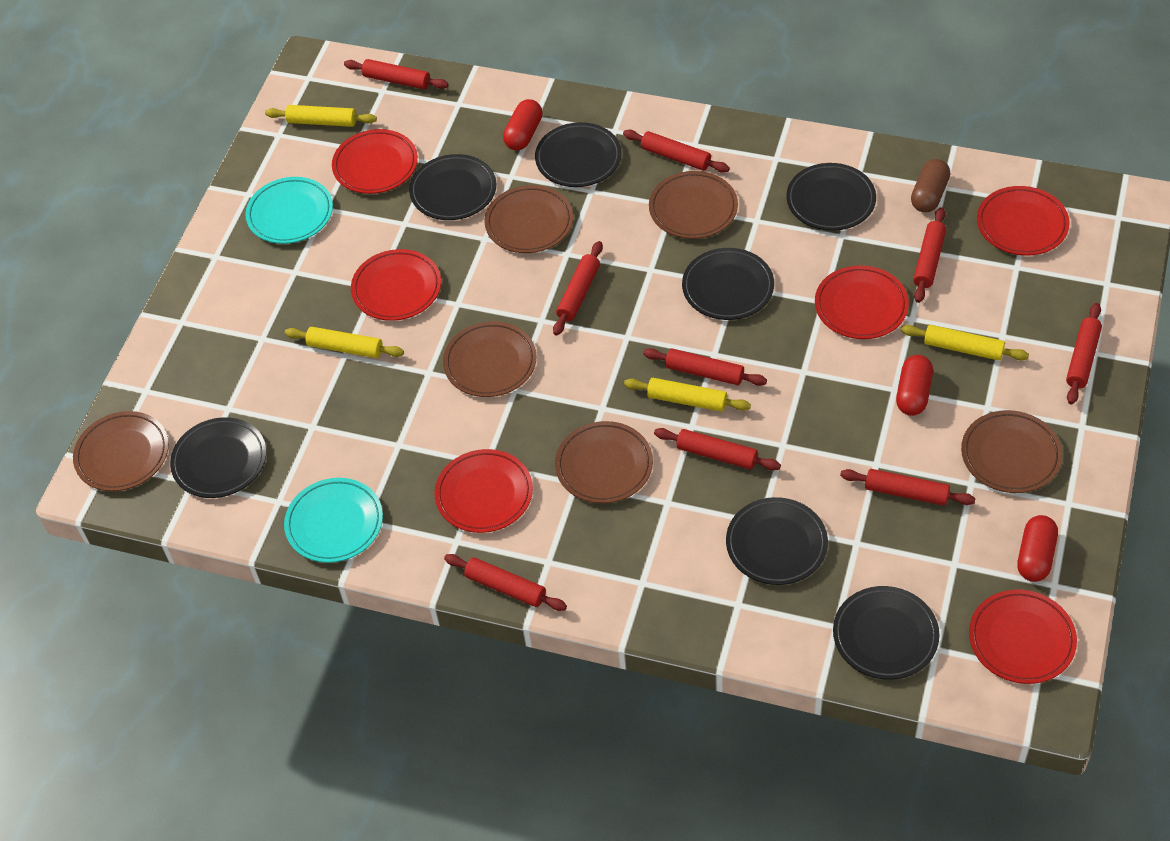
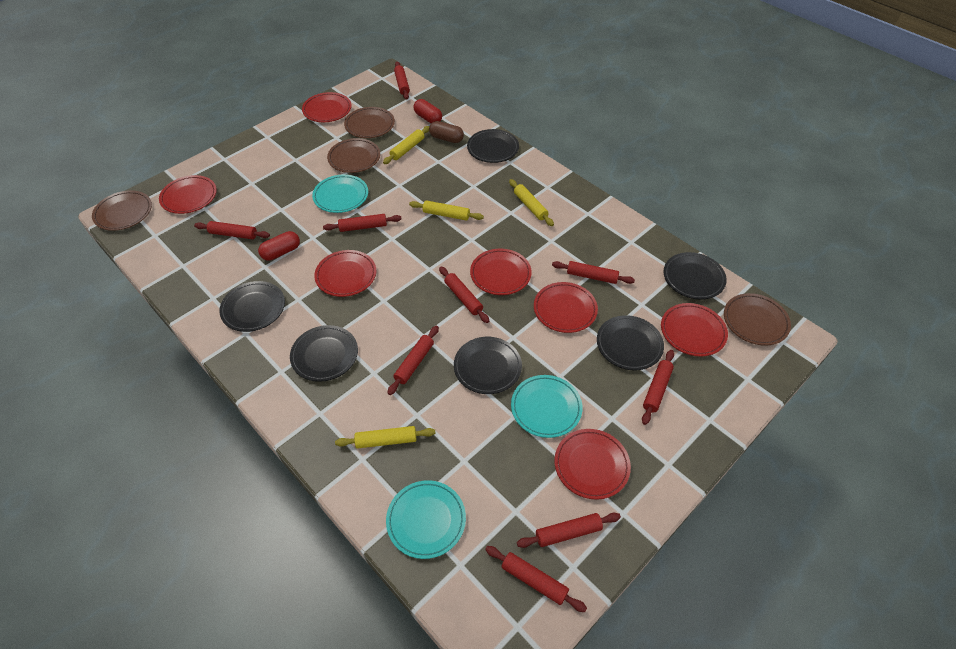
black plate: [170,417,266,498] [409,154,497,220] [535,122,622,187] [682,248,774,320] [726,497,828,585] [786,163,876,231] [833,586,939,680] = 7 -> [219,281,285,332] [290,325,358,382] [454,337,522,394] [467,129,519,163] [597,315,664,370] [663,252,727,300] = 6
brown plate: [73,411,169,491] [443,321,537,397] [484,185,573,253] [555,421,653,503] [649,171,738,239] [961,410,1062,493] = 6 -> [92,190,152,231] [327,138,380,173] [344,107,395,138] [724,293,791,346] = 4
red capsule: [503,99,543,150] [896,355,933,416] [1017,515,1058,582] = 3 -> [258,231,300,261] [413,99,442,123] = 2
red plate: [332,129,418,194] [351,249,441,321] [434,449,533,533] [815,265,909,339] [969,590,1077,684] [977,186,1069,256] = 6 -> [159,175,217,214] [302,92,352,122] [314,250,376,297] [470,249,532,295] [534,282,598,333] [555,429,631,500] [661,303,728,357] = 7
turquoise plate: [245,177,333,244] [284,478,383,563] = 2 -> [312,174,368,213] [386,480,466,559] [511,375,583,438] = 3

